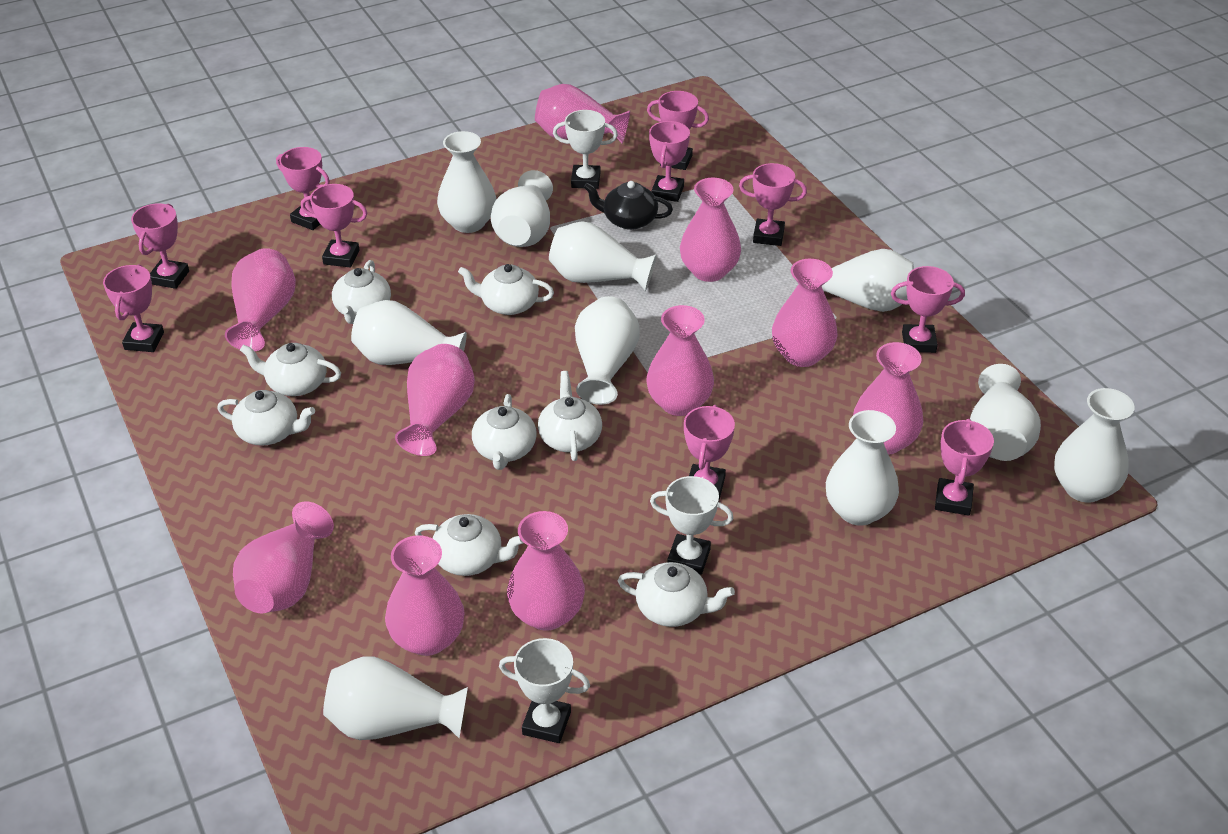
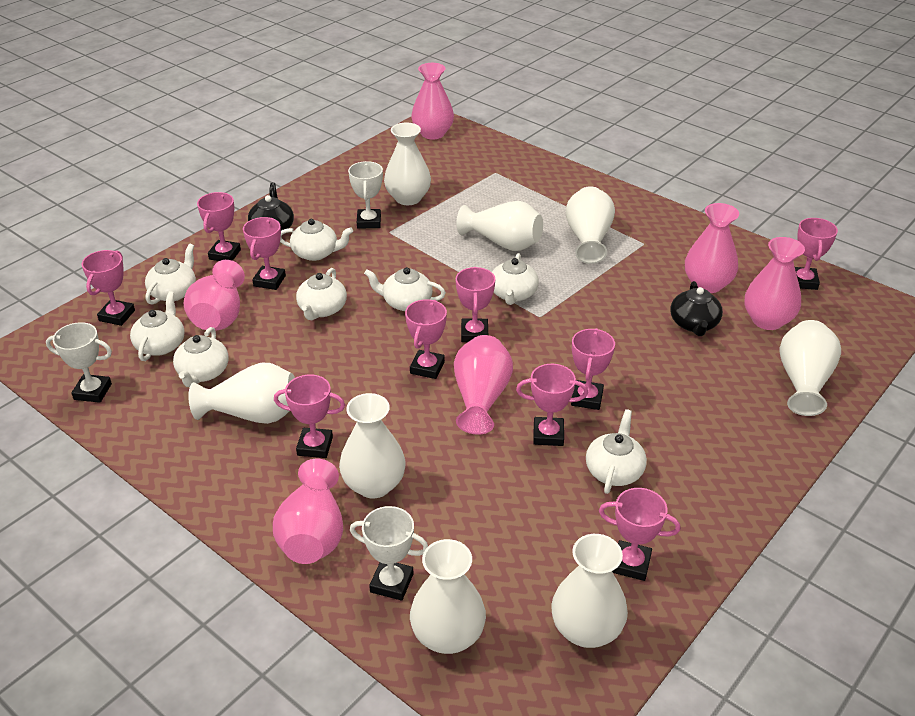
black teapot: [584,181,673,230] = 1 -> [248,183,294,230] [671,281,723,336] = 2
pink vase: [225,248,296,351] [233,501,334,614] [385,535,465,656] [395,344,475,456] [507,511,585,631] [535,84,630,144] [646,305,714,416] [680,178,741,282] [772,259,838,367] [853,342,923,455] = 10 -> [184,260,245,331] [273,459,343,564] [411,63,454,139] [454,335,513,435] [685,203,739,293] [744,237,805,330] = 6
white vase: [323,657,468,740] [351,300,467,365] [437,131,496,233] [491,170,553,247] [549,221,657,291] [575,296,640,405] [822,249,914,312] [826,410,899,526] [970,364,1041,461] [1054,388,1135,503] = 10 -> [188,363,295,424] [339,393,406,498] [384,123,431,205] [410,539,486,654] [456,201,543,251] [551,534,628,648] [565,186,615,264] [779,320,841,416] = 8

